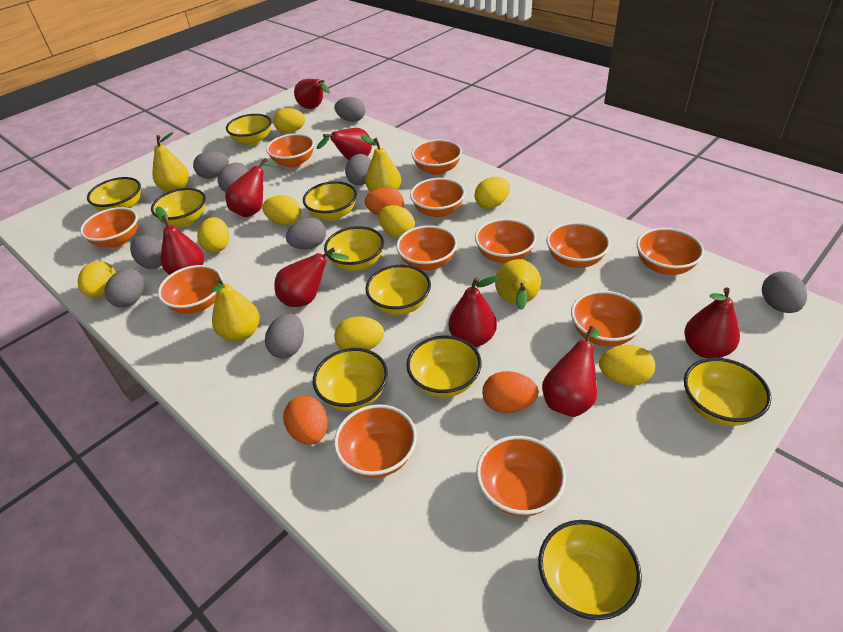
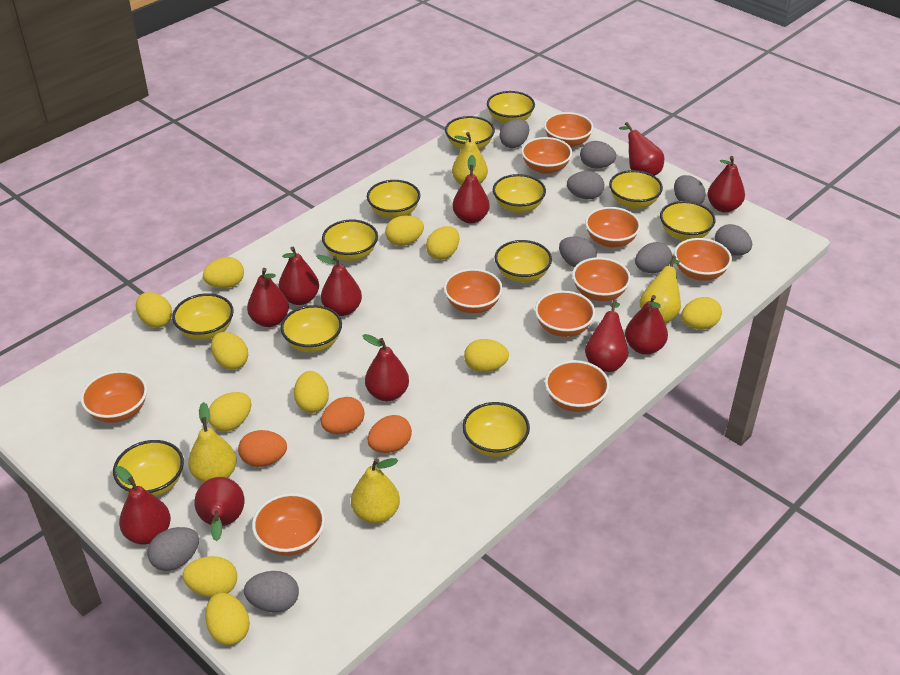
orange bowl: [80,207,138,248] [158,265,222,314] [266,134,314,168] [334,404,417,478] [396,225,457,270] [410,178,465,218] [411,139,462,175] [475,219,537,263] [476,436,566,516] [546,222,610,268] [571,291,645,347] [636,228,704,275] = 12 -> [80,370,147,423] [252,493,325,556] [444,269,503,313] [521,137,572,174] [535,290,595,337] [544,112,594,147] [545,360,610,412] [572,257,631,301] [585,207,641,248] [674,238,732,281] = 10
red pear: [155,206,204,275] [225,158,278,217] [274,248,349,307] [294,79,330,109] [317,128,372,160] [449,276,499,347] [542,326,600,417] [684,287,740,358] = 8 -> [115,466,171,545] [194,477,244,541] [247,268,289,327] [278,247,319,305] [316,255,362,316] [362,334,409,401] [452,155,489,224] [585,299,629,372] [619,122,664,176] [625,295,668,355] [707,156,745,212] = 11
yellow bowl: [87,177,141,211] [151,188,206,227] [226,114,272,145] [303,181,357,221] [313,348,388,411] [324,226,384,271] [365,265,431,315] [406,336,482,397] [538,520,642,620] [684,358,771,426] = 10 -> [113,440,184,497] [172,293,234,340] [280,305,342,353] [322,219,378,261] [367,180,420,219] [445,116,495,149] [462,402,530,457] [487,91,535,124] [493,174,546,213] [494,240,552,283] [609,170,663,209] [660,201,716,241] = 12
yellow egg: [78,261,116,297] [197,217,229,253] [262,195,301,225] [273,108,305,133] [334,316,384,350] [378,205,415,238] [474,177,510,209] [599,345,655,386] = 8 -> [136,292,172,328] [183,556,237,597] [203,257,244,288] [205,593,250,645] [209,392,251,431] [211,332,248,370] [294,371,329,413] [385,215,424,246] [426,226,459,260] [464,339,509,372] [681,297,722,329] = 11

